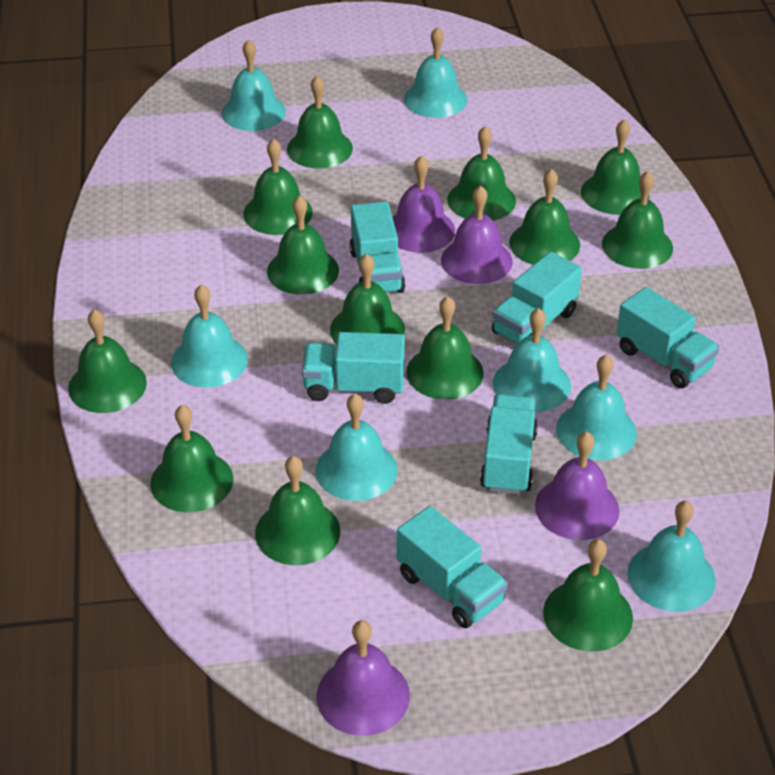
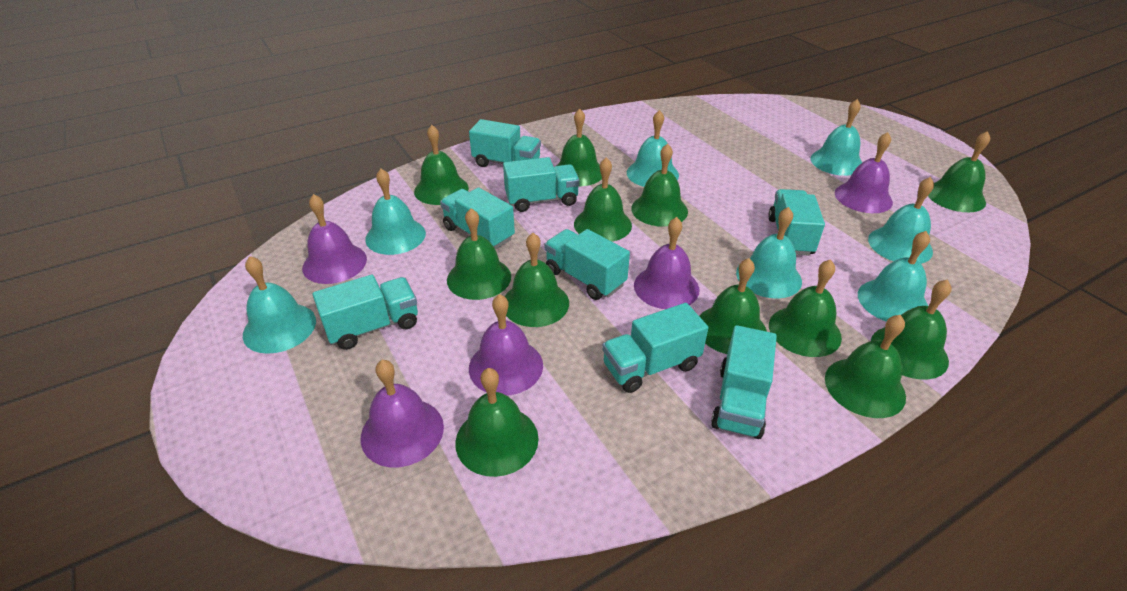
green bell: [68,309,147,413] [150,405,233,512] [243,138,313,235] [255,456,340,565] [267,195,339,295] [287,75,353,169] [330,254,405,344] [406,296,484,400] [447,126,516,221] [509,169,580,265] [543,539,633,652] [581,119,649,215] [602,171,673,269] = 13 -> [414,125,469,205] [447,208,511,300] [455,368,539,477] [505,233,569,327] [556,109,602,186] [574,157,632,242] [631,144,688,227] [699,258,767,354] [769,259,842,357] [825,315,906,418] [871,279,952,379] [928,131,990,212] = 12
purple bell: [317,620,410,736] [392,155,455,253] [441,185,513,284] [535,432,619,540] = 4 -> [302,194,367,284] [361,360,444,467] [469,294,543,395] [634,217,699,309] [835,132,893,213] = 5
turquoise truck: [302,332,405,404] [349,202,405,293] [397,506,507,628] [480,394,538,495] [492,252,582,344] [616,287,720,388] = 6 -> [313,275,418,350] [440,187,515,249] [469,119,541,167] [503,157,580,212] [545,229,630,300] [602,303,708,393] [711,325,777,439] [768,189,825,256] = 8

